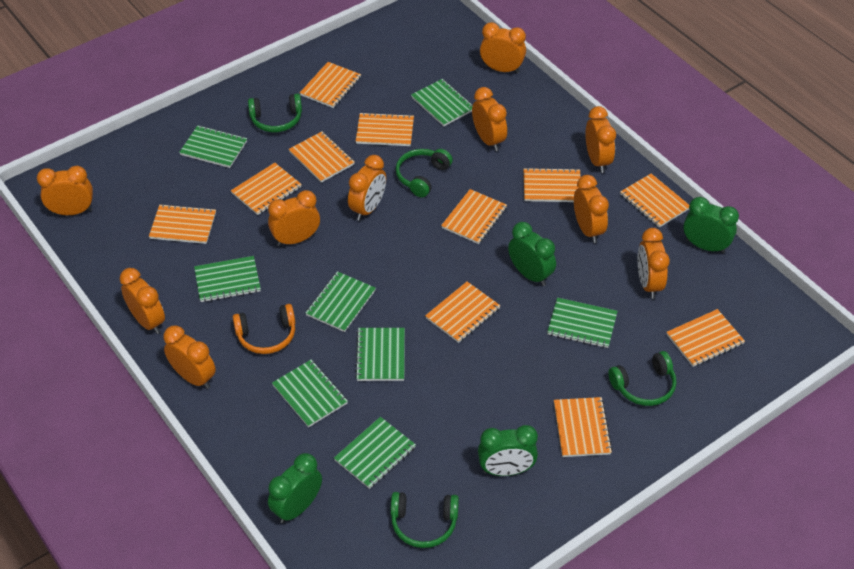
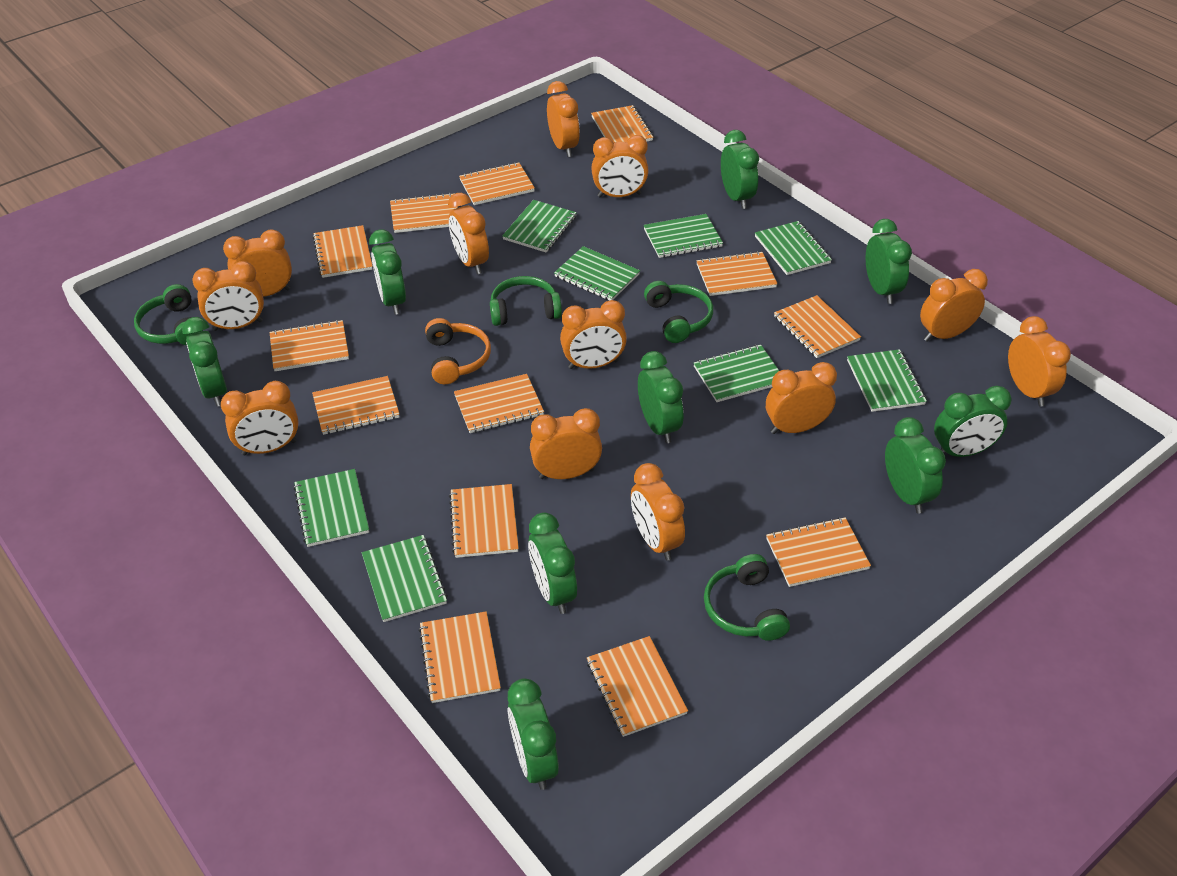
green clock: [268,453,322,523] [478,425,538,476] [508,222,556,286] [683,197,739,253] = 4 -> [182,317,227,407] [369,229,406,315] [508,678,559,790] [528,512,577,614] [638,351,683,443] [721,130,759,209] [866,219,912,304] [885,417,946,514] [934,386,1011,457] = 9
orange clock: [37,166,93,215] [120,268,165,334] [163,325,216,389] [268,190,320,246] [348,155,386,221] [472,87,507,151] [480,22,526,73] [574,175,609,243] [585,106,616,173] [638,228,670,299] = 10 -> [192,261,264,331] [221,381,299,455] [223,229,292,297] [448,193,489,274] [530,408,602,479] [547,81,580,157] [560,300,627,369] [591,135,649,198] [631,463,685,561] [766,362,837,434] [920,269,988,342] [1008,316,1071,407] = 12
orange notebook: [149,204,216,244] [231,163,302,215] [289,131,355,183] [300,62,361,108] [356,112,414,146] [425,282,501,343] [441,189,507,244] [524,168,581,202] [554,397,613,457] [620,173,689,228] [666,309,745,367] = 11 -> [269,320,349,371] [312,376,400,435] [313,225,373,278] [390,193,458,233] [418,612,501,703] [449,484,519,558] [454,374,544,433] [459,162,535,205] [587,636,688,737] [591,105,653,142] [696,251,778,296] [766,517,871,587] [774,295,861,358] = 13

